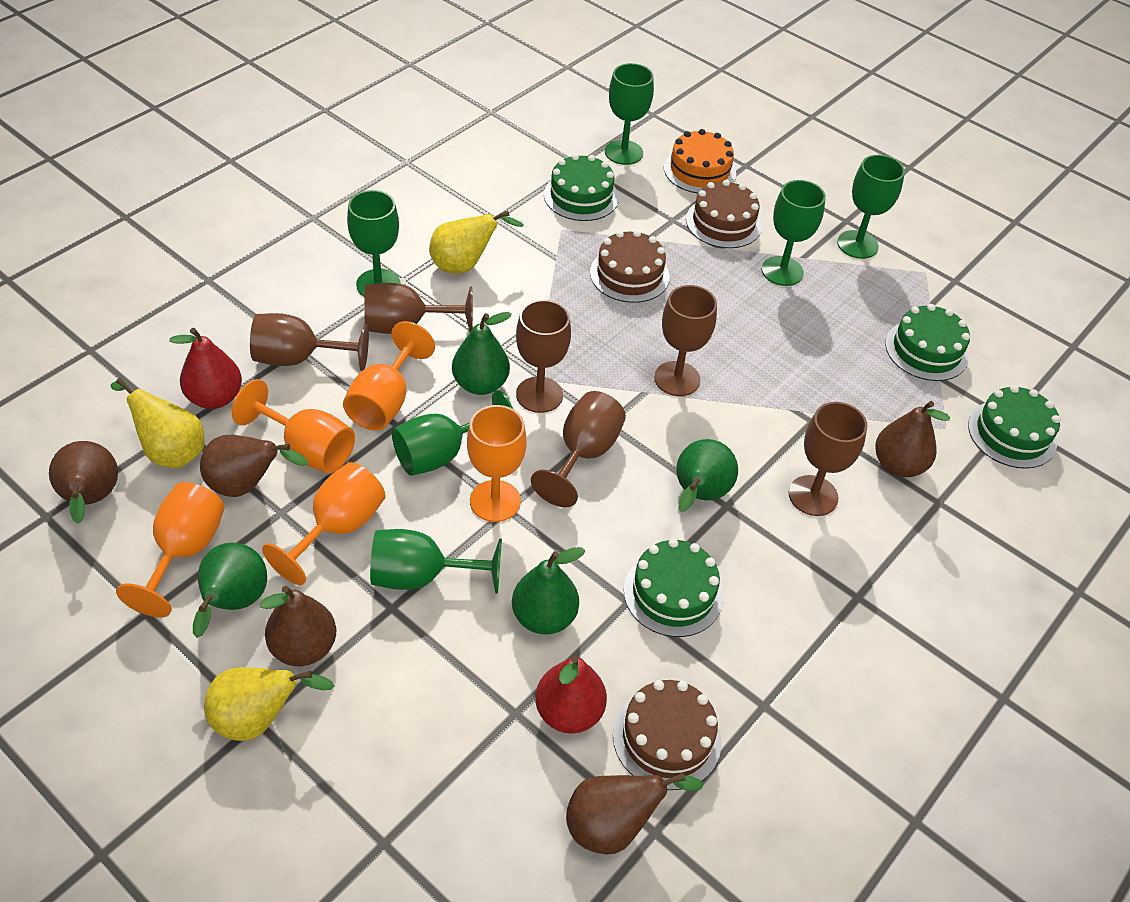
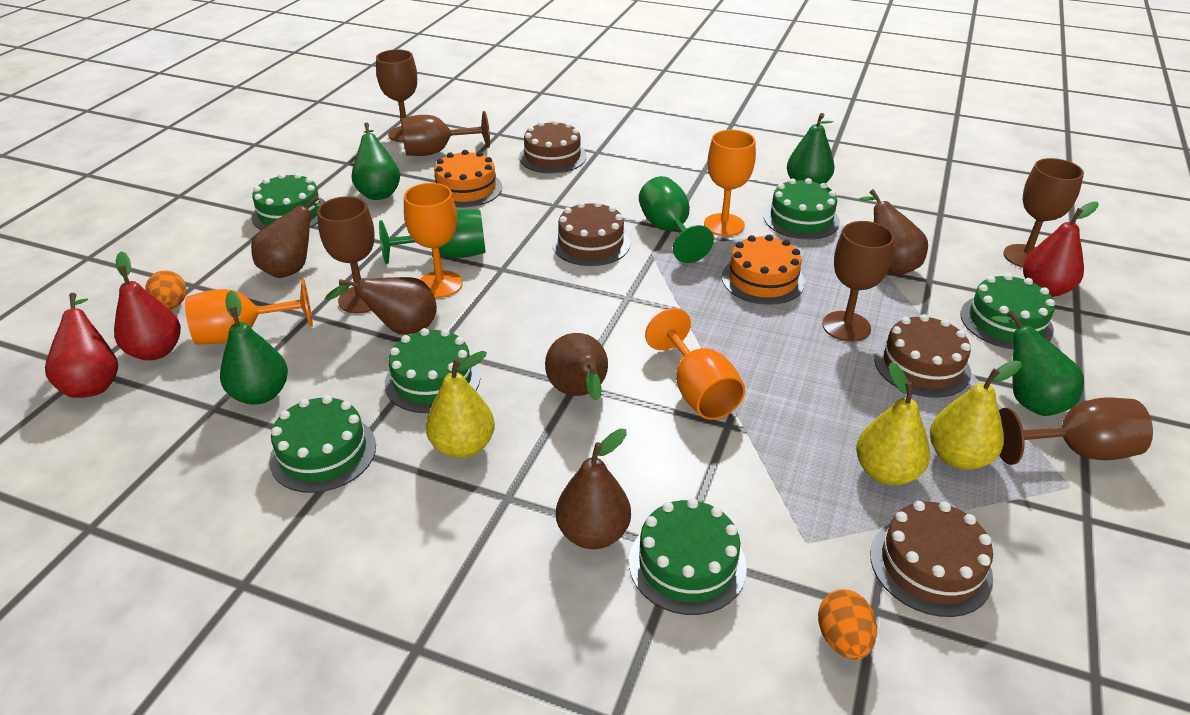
brown cake: [590,230,670,303] [613,680,722,790] [686,180,762,248] = 3 -> [519,120,587,174] [552,201,630,266] [870,501,993,617] [874,314,971,398] = 4
green cake: [544,154,619,221] [624,538,723,637] [885,304,970,381] [968,385,1061,469] = 4 -> [251,173,325,230] [269,395,376,493] [385,328,481,413] [629,498,747,615] [764,178,840,240] [960,273,1055,350] = 6
green goblet: [347,190,401,297] [370,529,502,594] [392,390,513,476] [605,63,654,165] [762,180,826,286] [837,155,905,259] = 6 -> [379,210,486,264] [639,176,714,263] = 2
orange cake: [664,129,736,193] = 1 -> [434,150,502,207] [722,234,805,305] = 2
orange egg: none = 0 -> [145,271,186,310] [818,589,877,660] = 2
orange goblet: [116,482,224,617] [232,379,355,474] [262,462,386,585] [343,321,435,430] [467,405,527,522] = 5 -> [185,279,313,345] [404,183,463,298] [645,308,745,420] [704,130,756,236] = 4
red pear: [169,328,242,409] [535,656,607,734] = 2 -> [45,293,118,398] [114,251,181,360] [1023,202,1099,297] = 3

